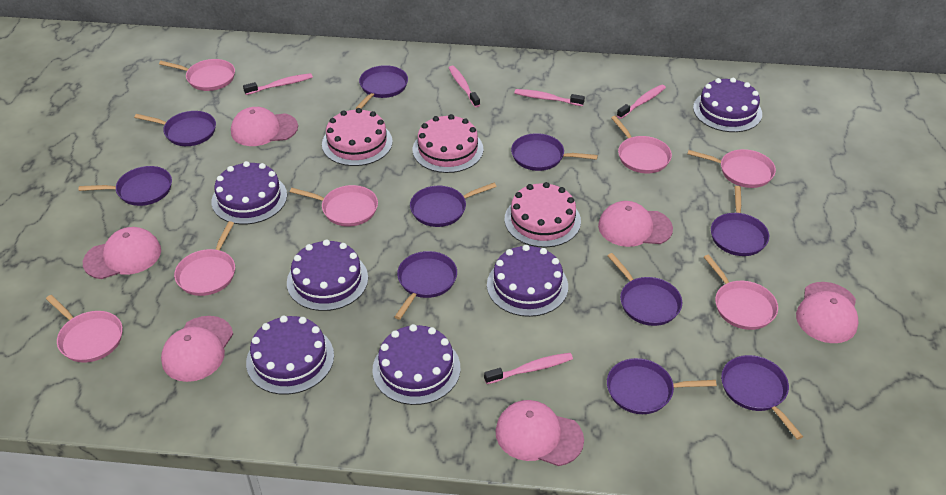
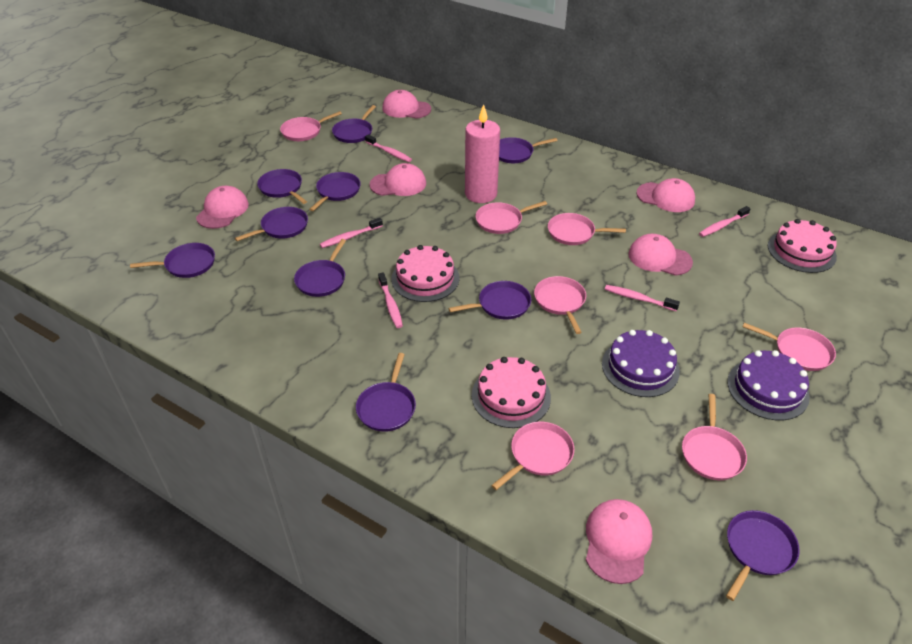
pink candle: none = 0 -> [465,104,500,203] = 1
purple cake: [212,161,287,224] [246,315,334,395] [287,240,368,311] [372,324,460,405] [487,245,568,317] [693,78,762,132] = 6 -> [602,330,680,397] [727,350,810,420] = 2

